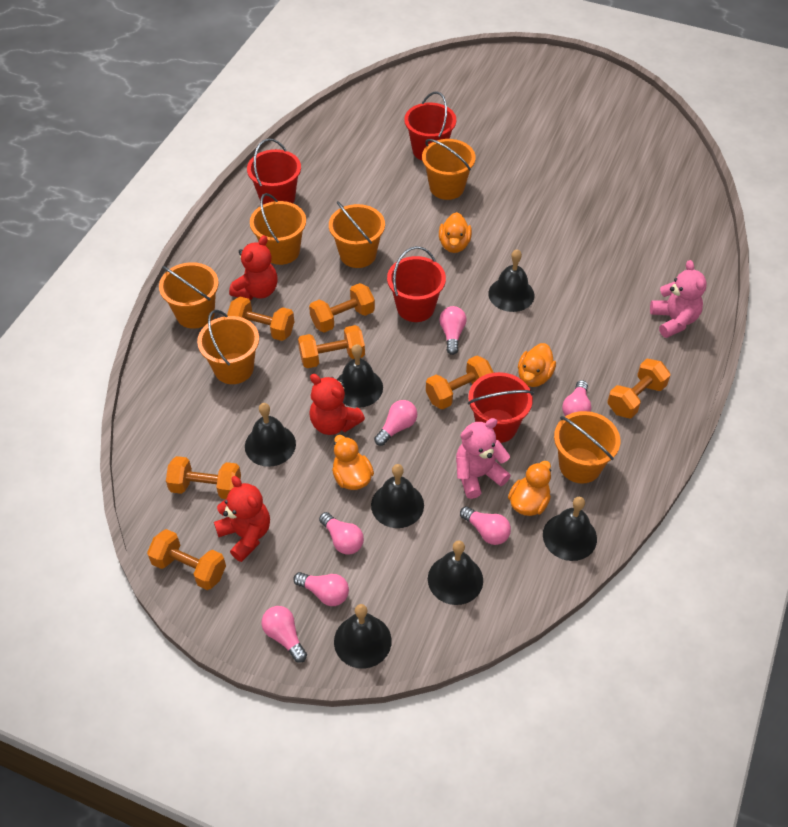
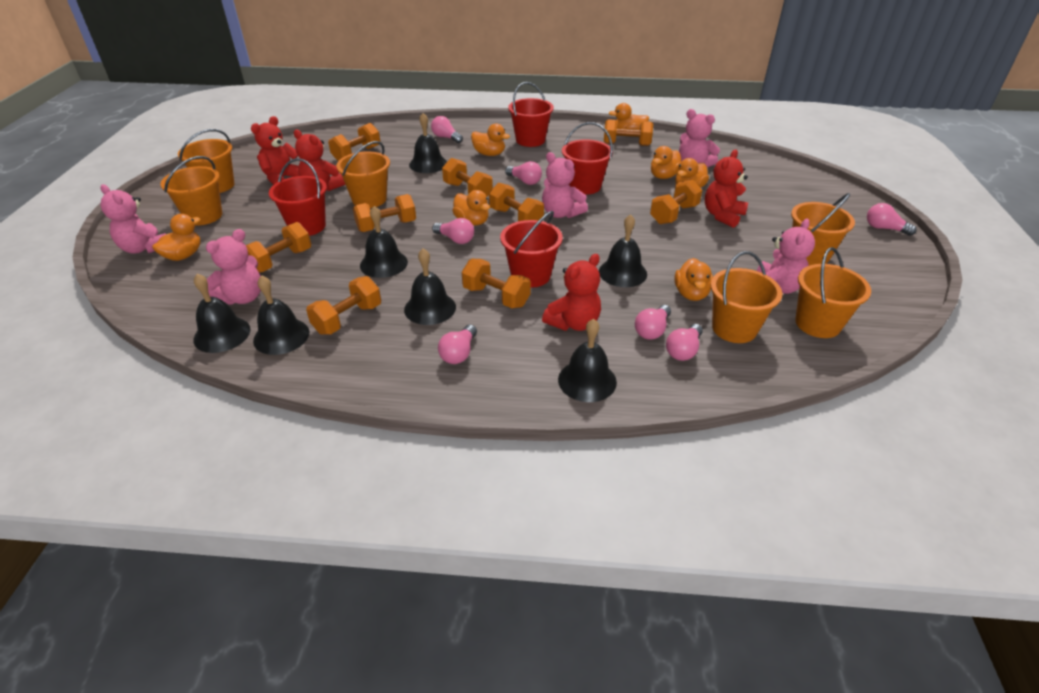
orange duck: [332,435,374,490] [439,212,472,253] [508,461,551,516] [518,343,556,387] = 4 -> [152,214,201,261] [452,190,490,226] [471,123,510,156] [609,103,649,130] [651,146,681,179] [675,158,709,188] [675,258,713,301] = 7
orange dumbbell: [147,529,226,590] [166,456,241,499] [227,297,294,341] [298,325,365,368] [309,283,375,333] [426,355,494,409] [608,359,671,418] = 7 -> [246,222,311,273] [306,276,381,335] [328,123,380,161] [353,194,416,232] [442,158,493,196] [462,259,531,308] [489,183,544,221] [604,119,653,146] [650,179,702,224] = 9
pink teddy bear: [456,418,511,499] [650,260,707,338] = 2 -> [100,184,166,254] [206,229,261,305] [542,152,588,218] [679,109,720,168] [757,218,815,294] = 5
red teddy bear: [214,476,270,562] [229,235,278,300] [309,374,365,435] = 3 -> [251,116,299,185] [294,129,345,191] [542,254,601,331] [705,149,748,228] = 4

